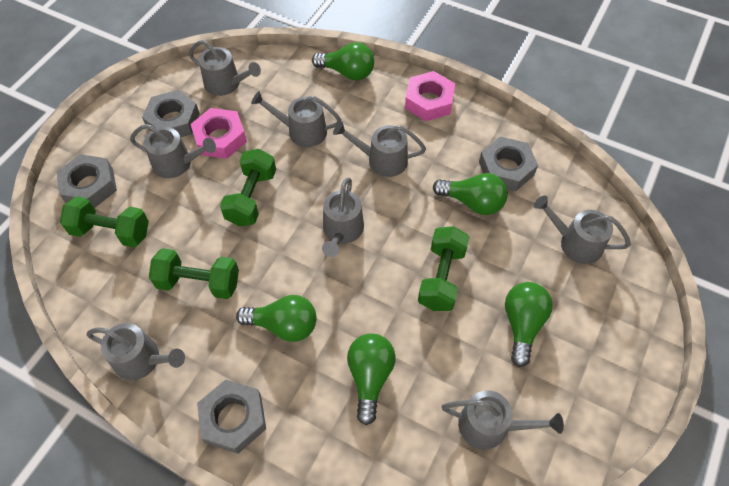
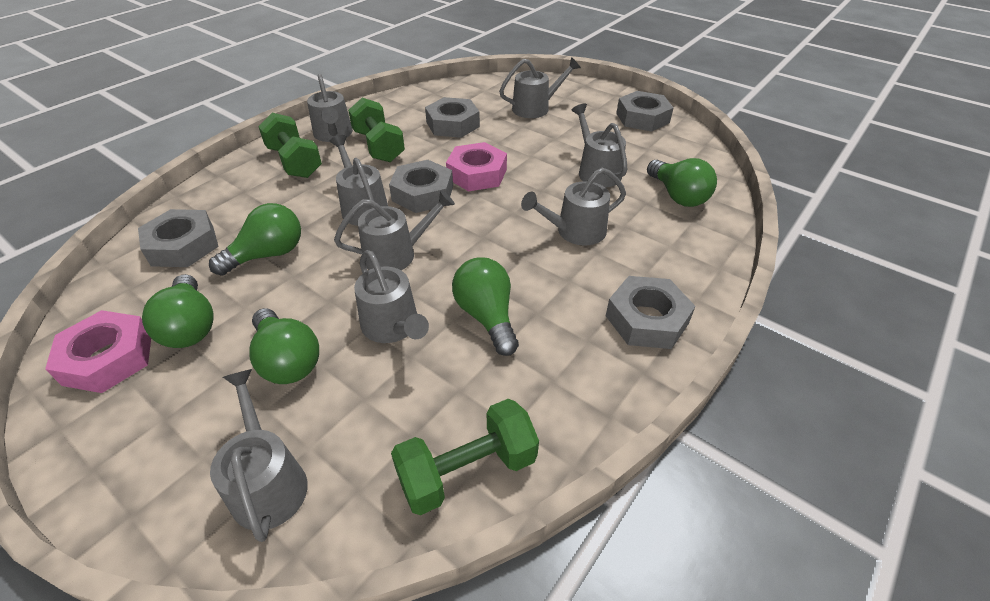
green dumbbell: [60,196,149,248] [149,248,239,299] [220,149,276,226] [418,226,469,311] = 4 -> [258,113,322,178] [348,98,405,162] [391,399,539,515] = 3
grey nut: [56,154,117,208] [142,90,200,137] [197,380,266,454] [479,137,538,191] = 4 -> [138,209,219,267] [389,160,453,213] [425,97,480,138] [606,276,696,349] [616,91,674,132] = 5

